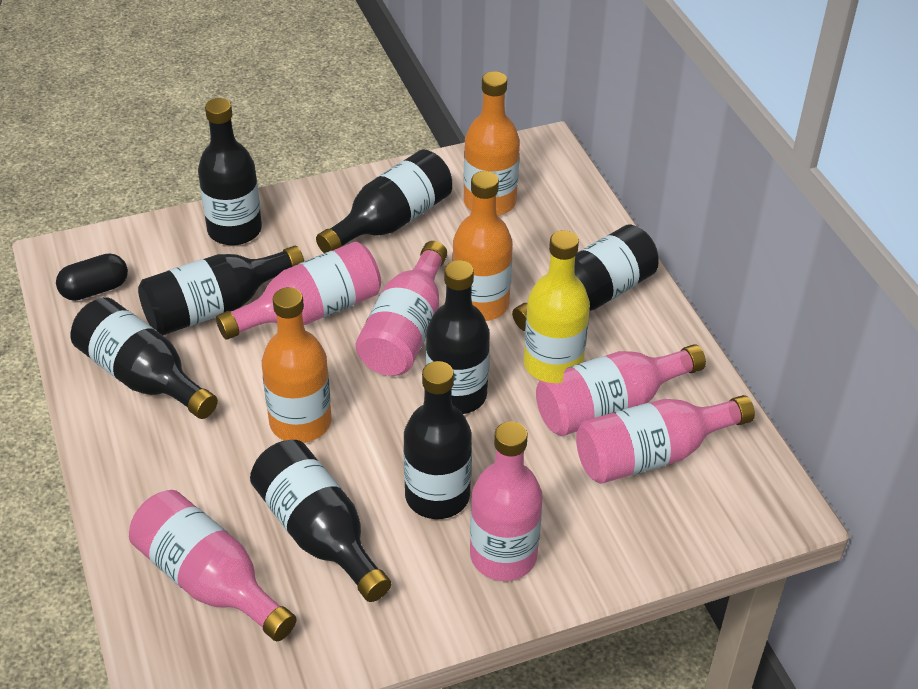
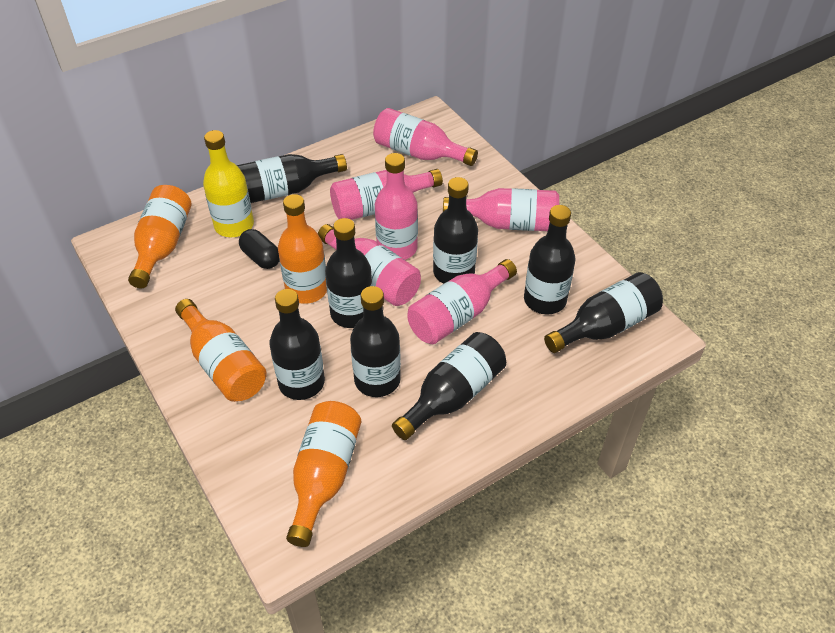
orange bottle: [262,287,332,443] [452,171,513,321] [464,71,520,216] = 3 -> [128,185,191,288] [175,299,267,402] [278,194,327,304] [286,401,362,547] = 4

